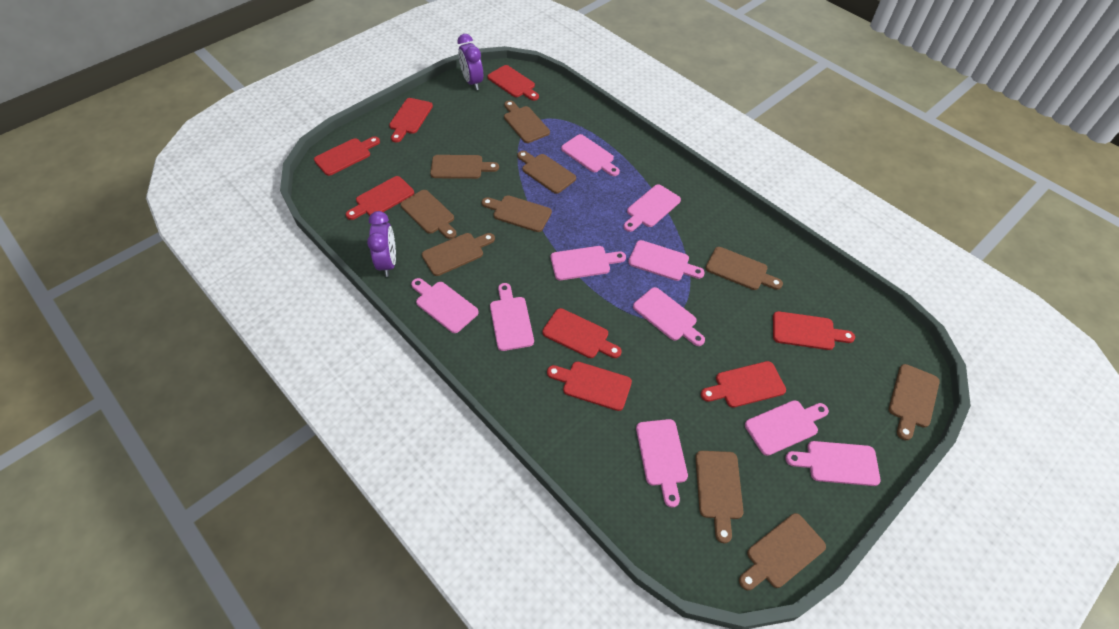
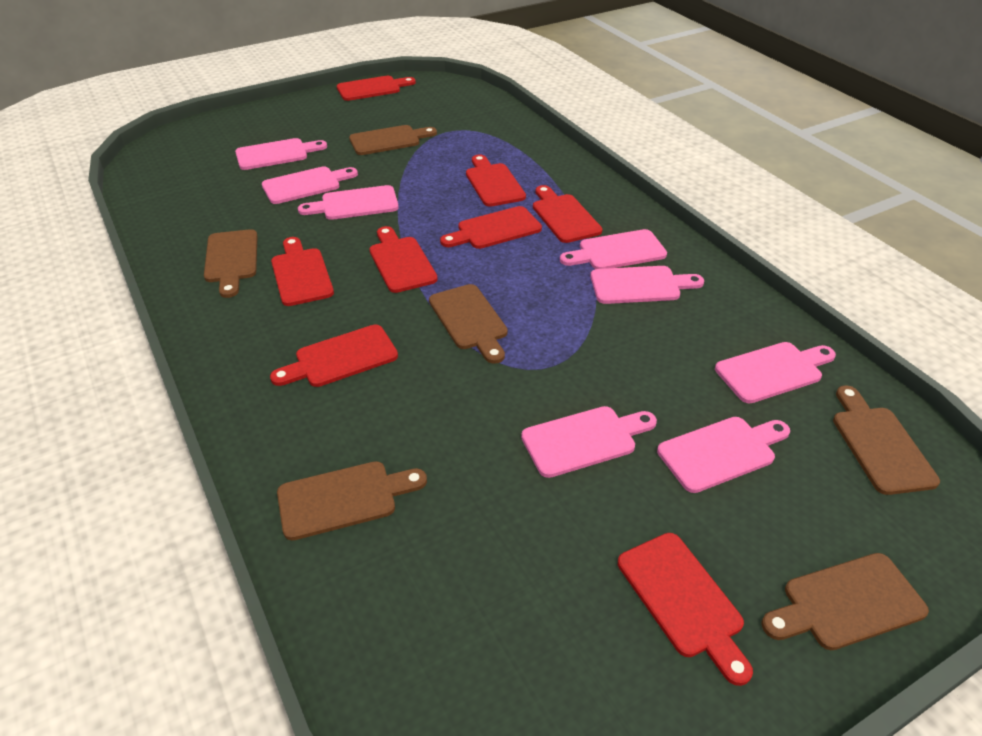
brown cutting board: [400,190,457,239] [422,233,495,276] [430,155,499,179] [482,195,552,232] [504,100,550,143] [517,151,576,194] [695,451,743,543] [706,247,783,290] [739,513,826,590] [889,364,940,440] = 10 -> [204,229,258,298] [277,461,427,541] [349,125,437,155] [429,284,508,364] [762,553,929,650] [833,386,940,495] = 6
pink cutting board: [411,278,479,333] [490,283,534,351] [551,246,626,280] [561,134,620,176] [624,184,681,232] [628,240,705,281] [633,287,705,346] [636,419,688,507] [745,400,829,456] [785,441,881,486] = 10 -> [235,138,327,170] [262,166,358,204] [298,185,399,220] [521,406,657,478] [560,229,667,269] [590,266,704,304] [657,417,790,493] [715,342,836,403] = 8
purple clock: [367,211,396,277] [457,34,483,90] = 2 -> none = 0

